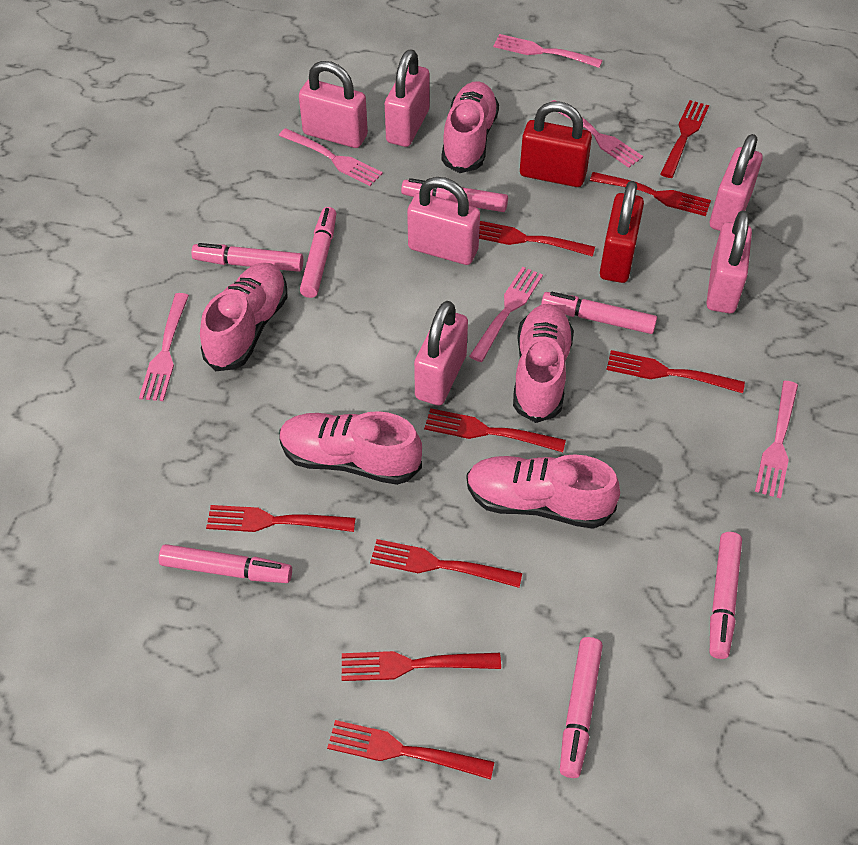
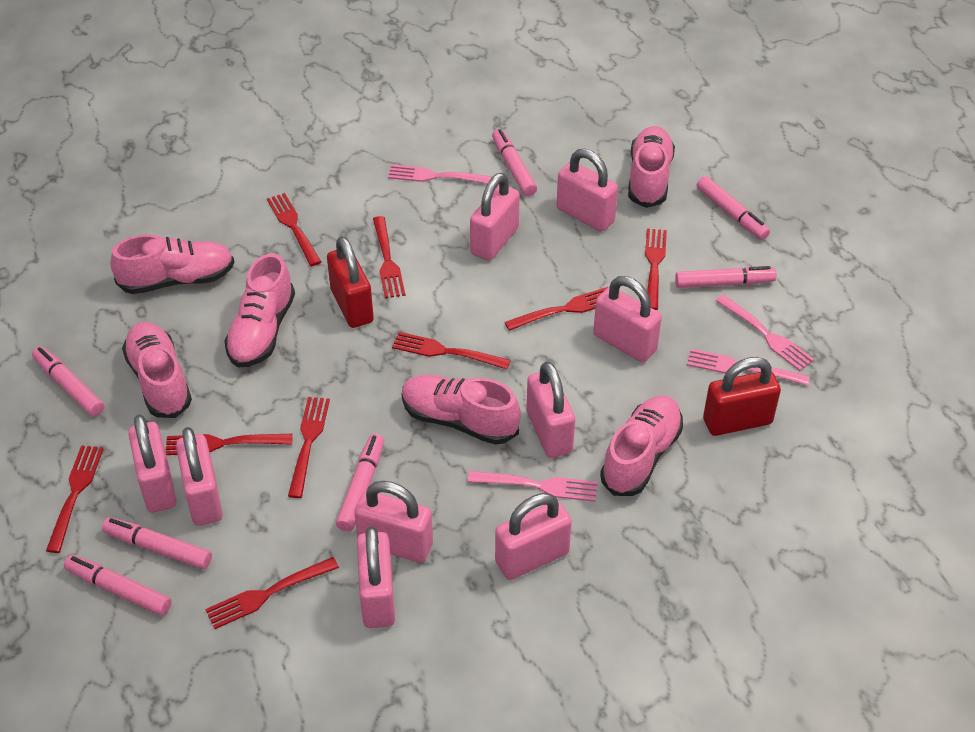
pink fork: [139,293,189,401] [279,128,383,186] [469,267,543,362] [493,34,603,68] [551,100,643,168] [755,381,798,499] = 6 -> [388,164,493,184] [468,471,597,502] [687,349,810,386] [716,295,814,371] = 4
pink padlock: [299,61,368,148] [385,50,429,147] [407,177,480,265] [414,301,468,406] [707,211,752,313] [710,134,763,231] = 6 -> [128,414,177,513] [176,427,223,526] [354,481,433,563] [357,526,395,628] [470,173,520,261] [495,493,572,580] [526,362,575,458] [556,149,618,232] [593,276,662,363] = 9
pink shoe: [200,263,288,371] [280,411,422,485] [442,81,499,173] [467,454,620,529] [513,304,574,423] = 5 -> [110,235,234,294] [122,322,192,418] [225,254,295,368] [402,374,521,445] [600,395,683,496] [628,126,675,208] = 6

